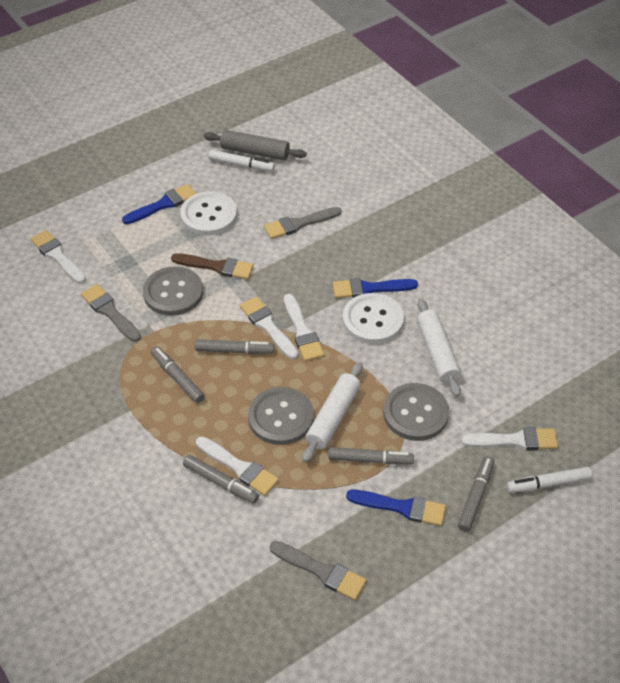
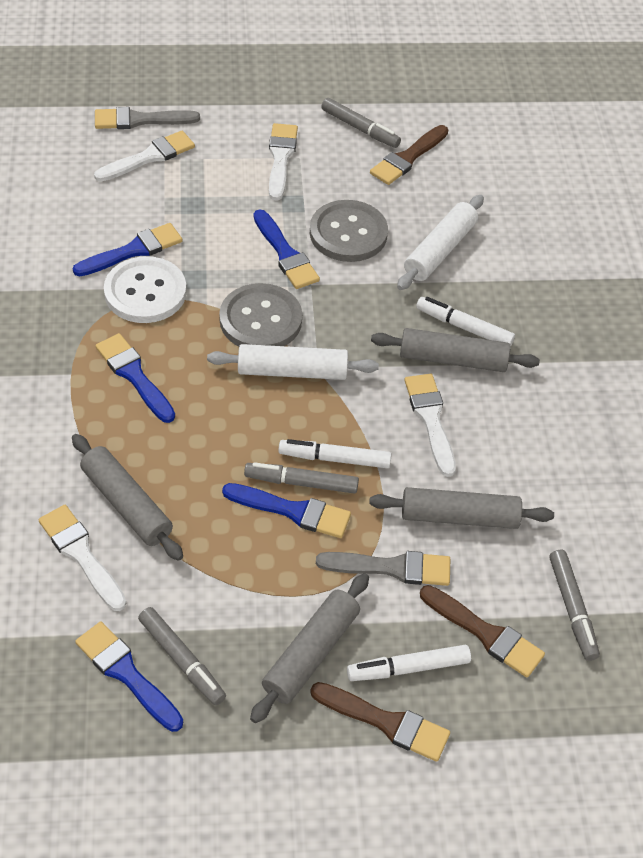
blue brush: [122,184,196,224] [333,278,418,298] [346,490,446,526] = 3 -> [73,223,182,276] [75,621,183,732] [95,333,175,423] [222,483,351,538] [253,209,320,289] = 5
brown brush: [171,253,254,279] = 1 -> [310,682,450,762] [370,125,448,185] [420,585,545,678] = 3
grey brush: [81,284,141,342] [264,207,342,239] [270,541,367,600] = 3 -> [95,107,200,129] [316,551,450,586] = 2
grey button: [143,266,203,316] [248,387,314,445] [383,383,449,441] = 3 -> [219,283,302,346] [310,200,388,262] = 2
grey marker: [151,346,205,403] [183,455,259,504] [195,339,274,354] [328,447,414,464] [458,456,494,532] = 5 -> [138,607,226,705] [244,462,359,494] [321,98,401,148] [549,550,600,661] = 4
grey rolling pin: [204,130,307,160] = 1 -> [72,434,183,561] [250,573,369,723] [369,487,554,529] [371,328,540,372] = 4
white brush: [30,230,86,284] [196,436,279,496] [240,297,299,359] [284,294,324,361] [461,427,558,450] = 5 -> [39,505,127,611] [94,131,195,182] [269,123,298,201] [404,374,456,477] = 4
white button: [180,191,237,235] [343,293,404,344] = 2 -> [104,256,187,323] = 1
white marker: [208,150,275,172] [506,467,592,493] = 2 -> [278,439,392,468] [347,645,471,681] [416,297,515,346] = 3

